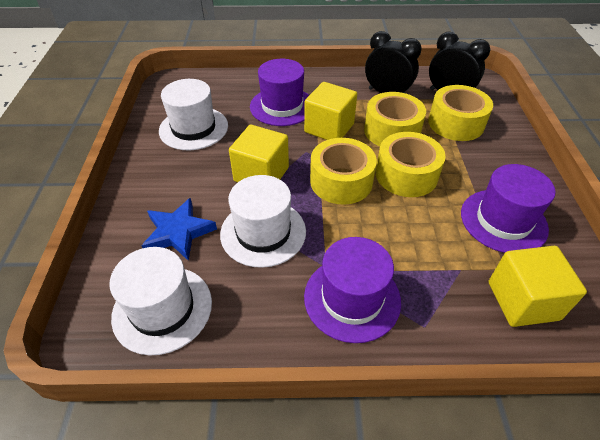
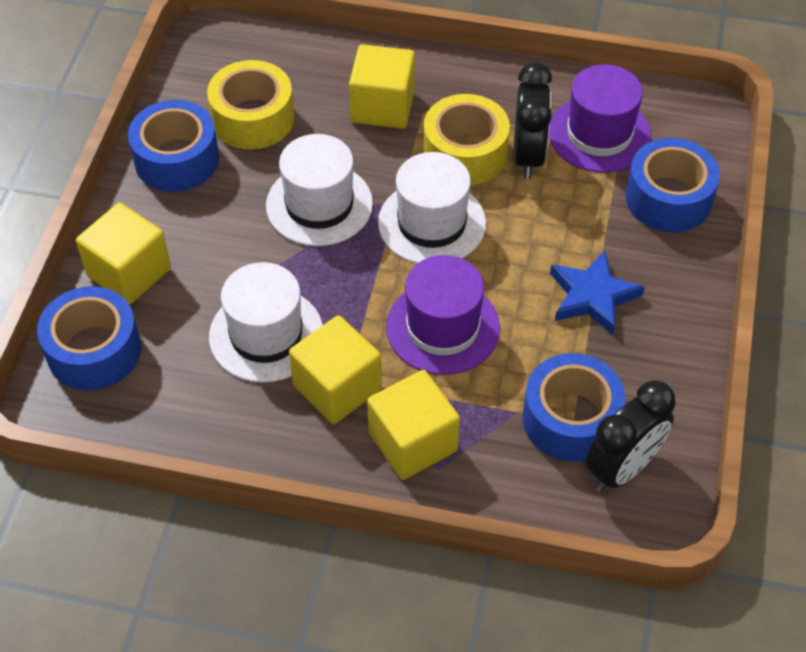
blue tape: none = 0 -> [37,286,141,390] [128,100,219,192] [523,353,625,462] [626,138,720,232] = 4
purple hat: [250,59,309,126] [304,237,401,343] [461,164,555,253] = 3 -> [386,255,500,375] [549,64,652,173] = 2
yellow cube: [229,125,289,182] [304,82,357,140] [489,246,587,327] = 3 -> [76,203,171,305] [289,315,382,424] [349,44,415,129] [367,370,460,480] = 4
yellow tape: [310,138,377,205] [364,92,426,146] [376,132,445,197] [428,85,493,141] = 4 -> [207,60,294,149] [423,94,510,185] = 2

